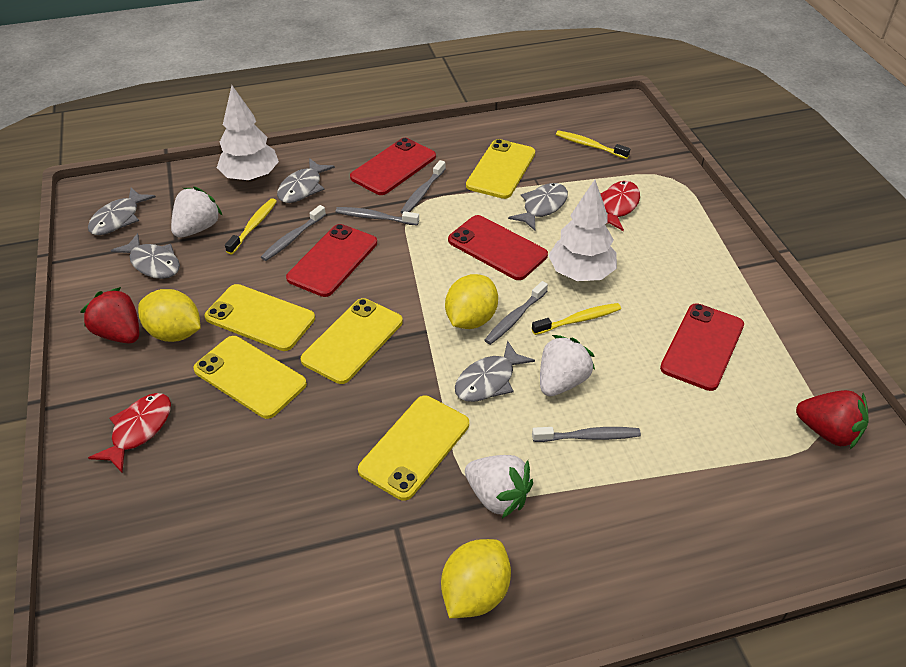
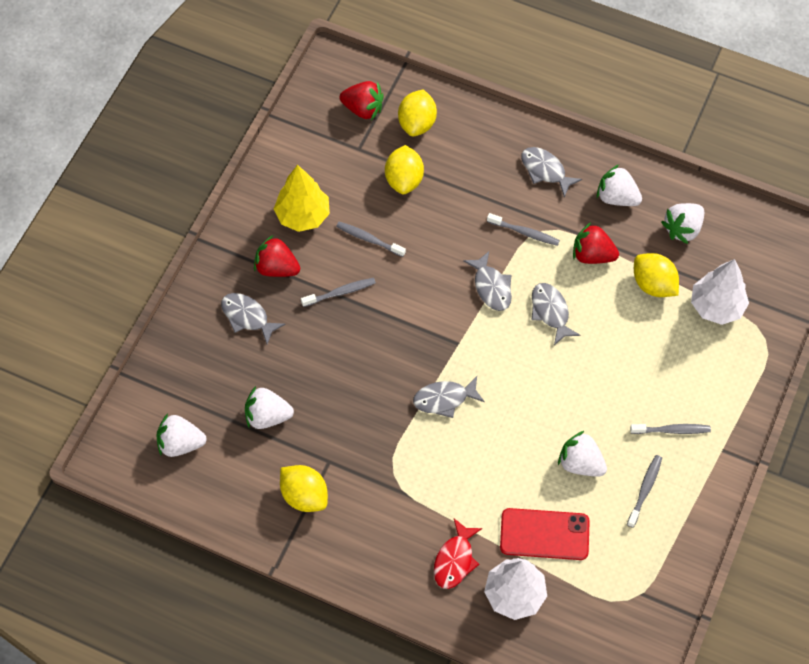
red fish: [88,393,171,472] [601,181,640,231] = 2 -> [434,518,483,589] = 1
red phone: [286,224,377,297] [350,138,436,195] [448,215,548,280] [660,303,744,391] = 4 -> [500,508,590,560] = 1
red strawberry: [81,287,139,343] [796,390,869,449] = 2 -> [254,235,300,277] [340,81,384,121] [573,222,619,264] = 3
white strawberry: [171,187,223,238] [465,455,533,518] [540,335,595,396] = 3 -> [156,413,206,457] [245,386,294,429] [558,431,607,476] [597,165,642,206] [661,203,704,244] = 5
yellow lemon: [138,289,201,342] [441,539,511,618] [445,274,498,329] = 3 -> [280,465,328,512] [385,145,424,194] [398,89,437,136] [634,253,679,297] = 4
yellow phone: [193,336,307,419] [205,284,315,351] [301,298,403,384] [358,396,469,500] [466,139,535,199] = 5 -> none = 0
yellow toothbrush: [225,198,277,254] [532,303,621,335] [556,130,630,159] = 3 -> none = 0
yellow tree: none = 0 -> [274,165,330,232] = 1

